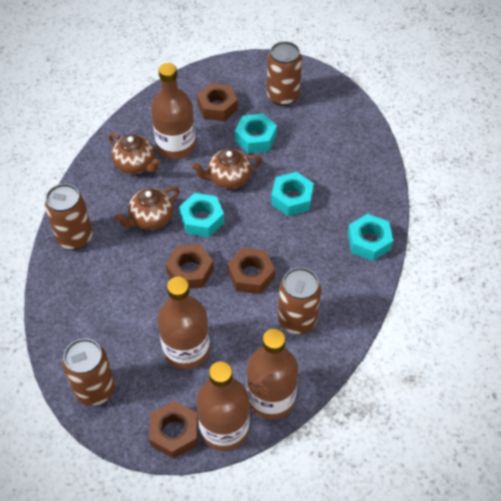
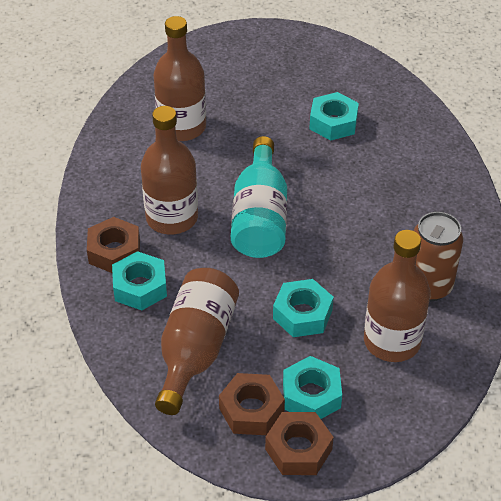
brown can: [45,184,93,250] [62,339,115,406] [267,41,302,106] [278,267,321,334] = 4 -> [413,212,463,301] = 1
brown nut: [149,401,198,459] [165,244,214,289] [197,83,238,121] [227,248,275,294] = 4 -> [87,217,140,273] [219,373,285,435] [265,412,333,475] = 3
brown teapot: [109,133,161,174] [114,187,180,230] [191,149,262,189] = 3 -> none = 0
turquoise bottle: none = 0 -> [231,136,287,258] = 1

